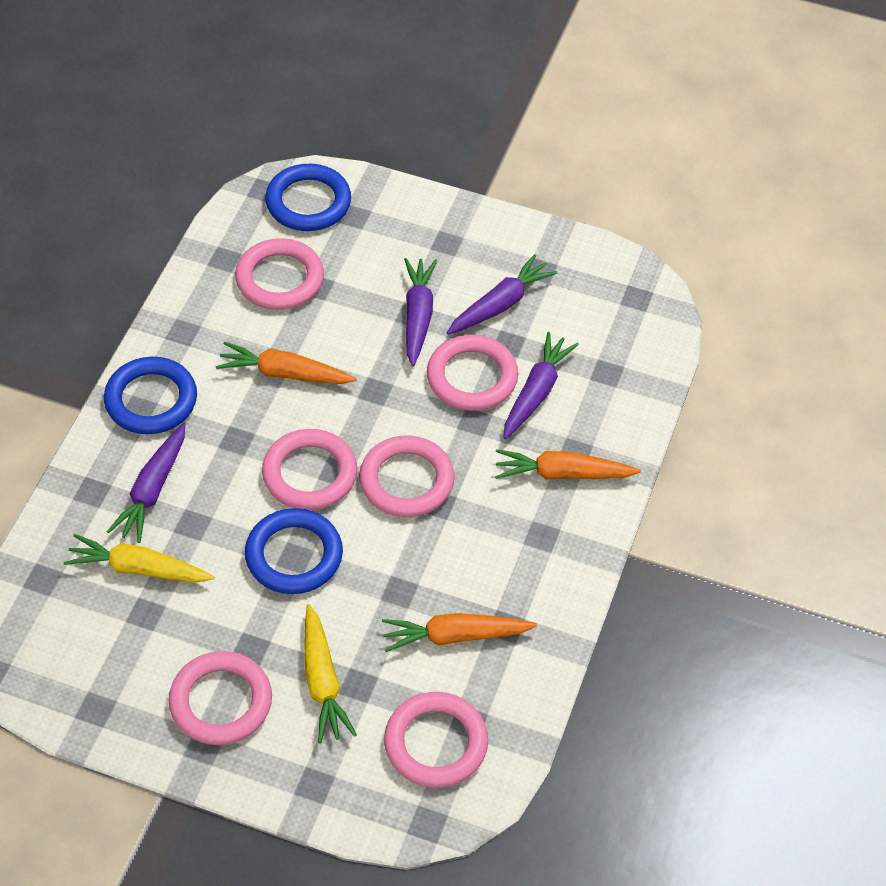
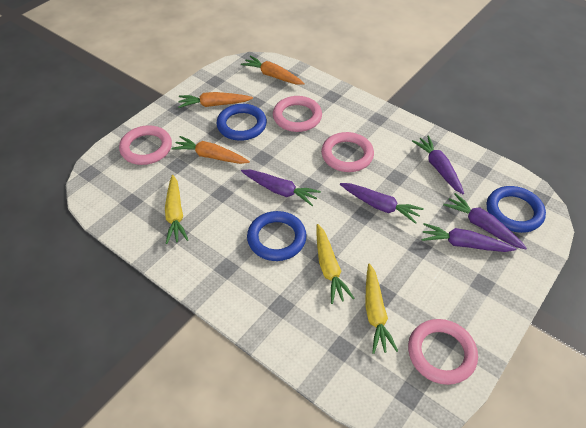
pink ring: [169,651,272,745] [235,238,324,310] [262,429,357,510] [359,435,455,517] [384,692,488,788] [427,335,518,411] = 6 -> [119,125,172,165] [273,96,322,132] [321,132,374,172] [408,319,478,385] = 4
purple carrot: [107,423,185,543] [404,258,437,366] [447,254,557,335] [504,332,579,439] = 4 -> [241,170,321,206] [340,183,424,224] [412,135,464,194] [422,223,516,252] [443,193,527,250] = 5
yellow carrot: [63,534,214,582] [304,604,357,744] = 2 -> [165,175,188,244] [316,224,355,304] [365,263,398,354] = 3

